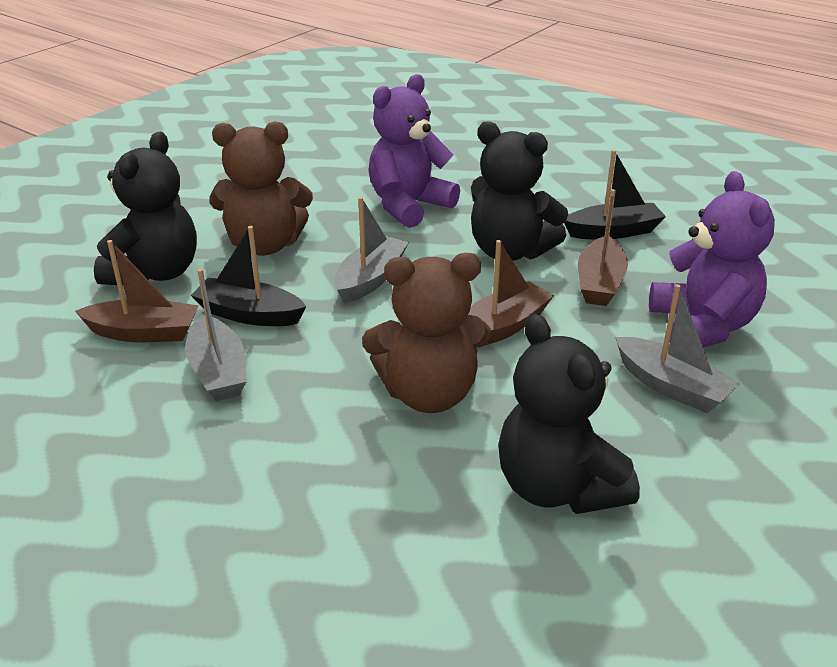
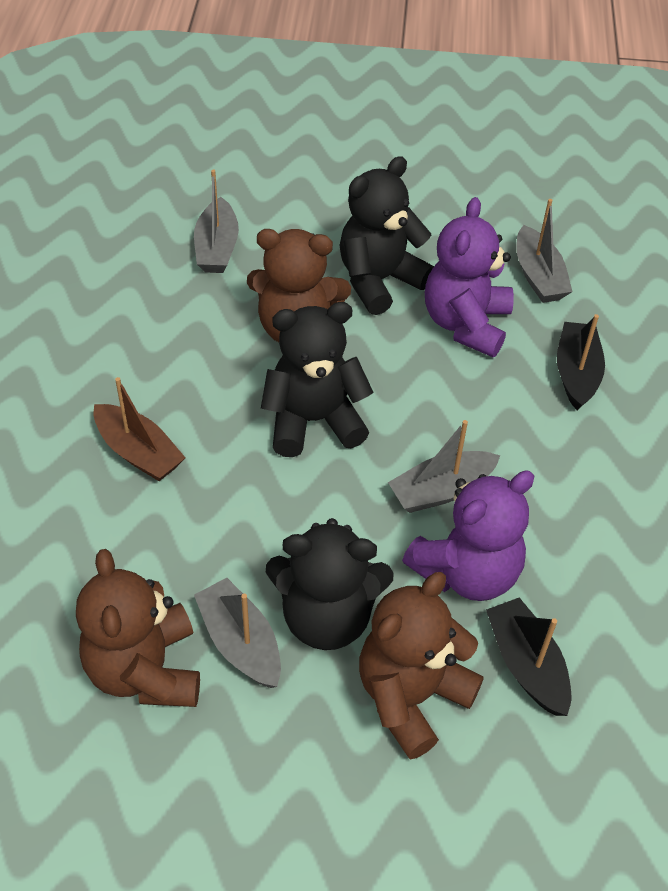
brown boat: [75,240,199,342] [468,240,554,345] [578,189,628,306] = 3 -> [94,377,186,481] = 1
brown teddy bear: [209,121,313,256] [362,253,492,413] = 2 -> [76,549,200,707] [247,229,351,342] [359,572,484,760] = 3
grey boat: [185,269,247,401] [334,197,409,304] [616,284,740,413] = 3 -> [194,170,239,273] [194,578,281,688] [388,420,500,513] [516,199,573,303] = 4

